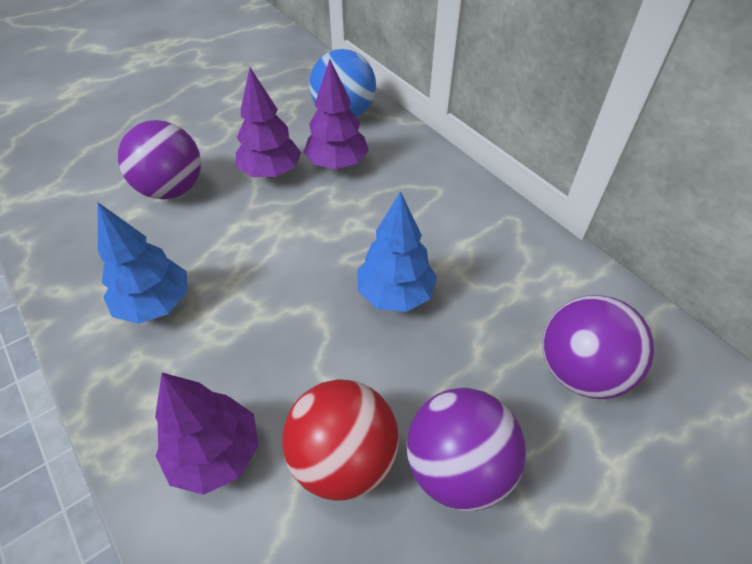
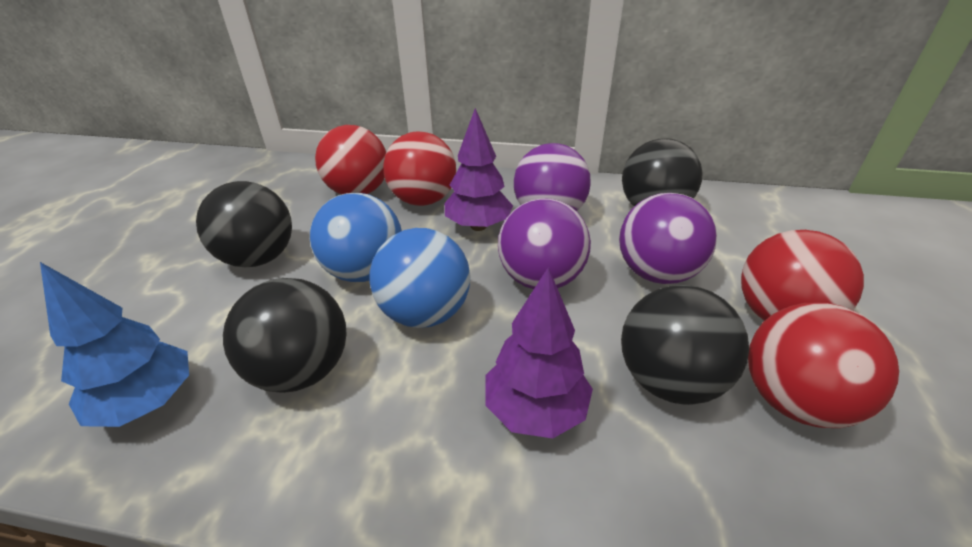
black ball: none = 0 -> [196,181,292,267] [223,278,347,393] [621,285,749,405] [622,139,703,206] = 4
blue ball: [309,49,376,117] = 1 -> [310,193,402,282] [370,228,470,328] = 2
blue tree: [98,202,187,324] [357,191,437,312] = 2 -> [40,262,189,427] = 1
purple tree: [155,373,259,495] [236,68,301,178] [304,59,369,169] = 3 -> [445,108,513,231] [486,267,593,438] = 2
red ball: [282,379,399,501] = 1 -> [315,125,386,195] [383,132,456,206] [741,230,864,321] [748,303,899,428] = 4

